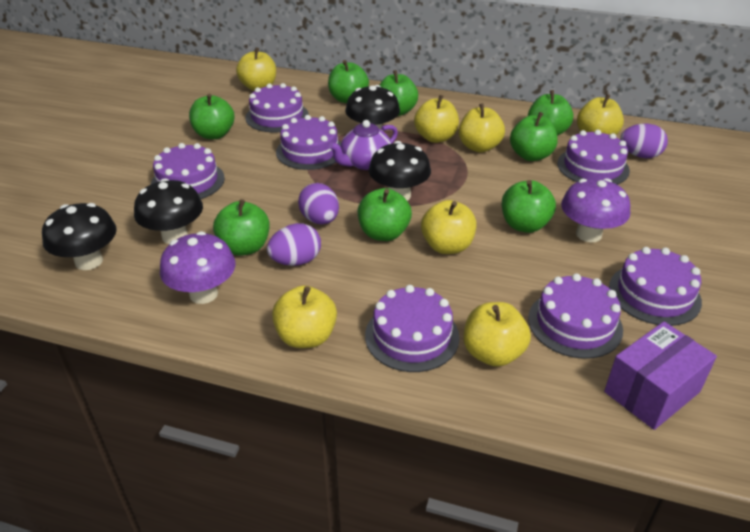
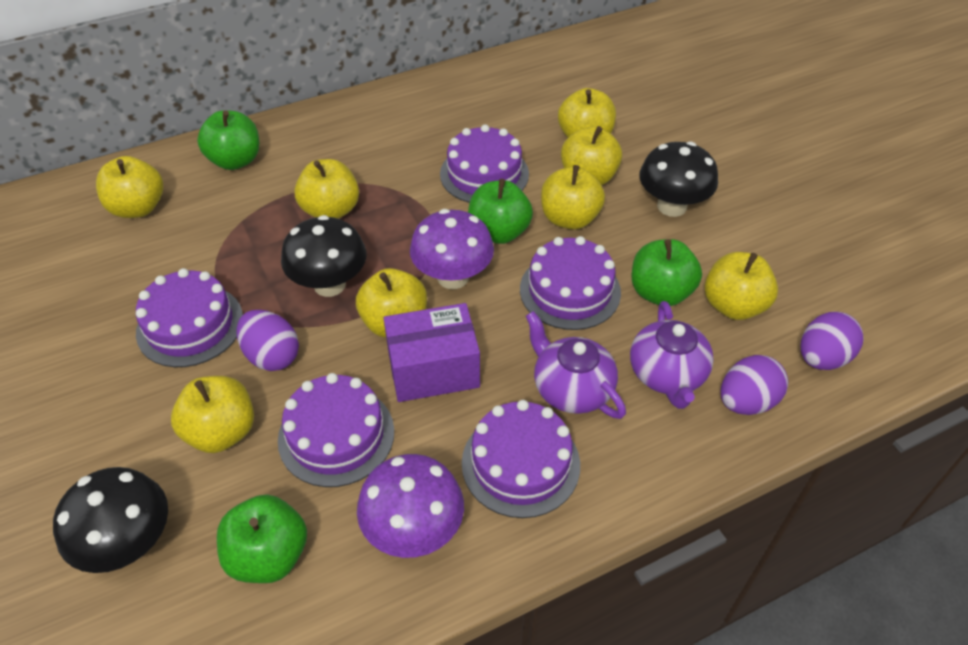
black mushroom: [42,203,117,270] [134,178,203,244] [345,85,400,130] [369,141,431,201] = 4 -> [53,467,168,573] [281,215,367,297] [639,141,718,217] = 3
green apple: [189,94,234,139] [213,199,270,256] [328,60,369,103] [358,188,412,241] [380,70,418,116] [502,180,556,233] [510,112,558,161] [528,90,573,136] = 8 -> [197,110,259,170] [217,494,307,583] [468,179,533,244] [632,239,702,306] = 4
purple cake: [151,143,225,199] [245,83,309,132] [276,115,341,170] [365,285,460,372] [528,273,623,359] [557,130,630,185] [609,247,702,326] = 7 -> [136,268,243,367] [278,373,394,487] [440,124,529,203] [462,400,580,518] [520,236,621,330] = 5
purple teapot: [328,120,398,170] = 1 -> [526,311,626,419] [630,301,714,409] = 2
yellow apple: [236,47,276,91] [272,286,337,348] [414,95,459,143] [421,200,476,254] [459,103,505,152] [463,302,531,367] [577,94,624,135] = 7 -> [96,156,163,218] [171,376,254,453] [294,159,359,219] [356,268,427,338] [541,165,605,230] [558,88,616,138] [561,126,622,185] [705,252,778,320] = 8

